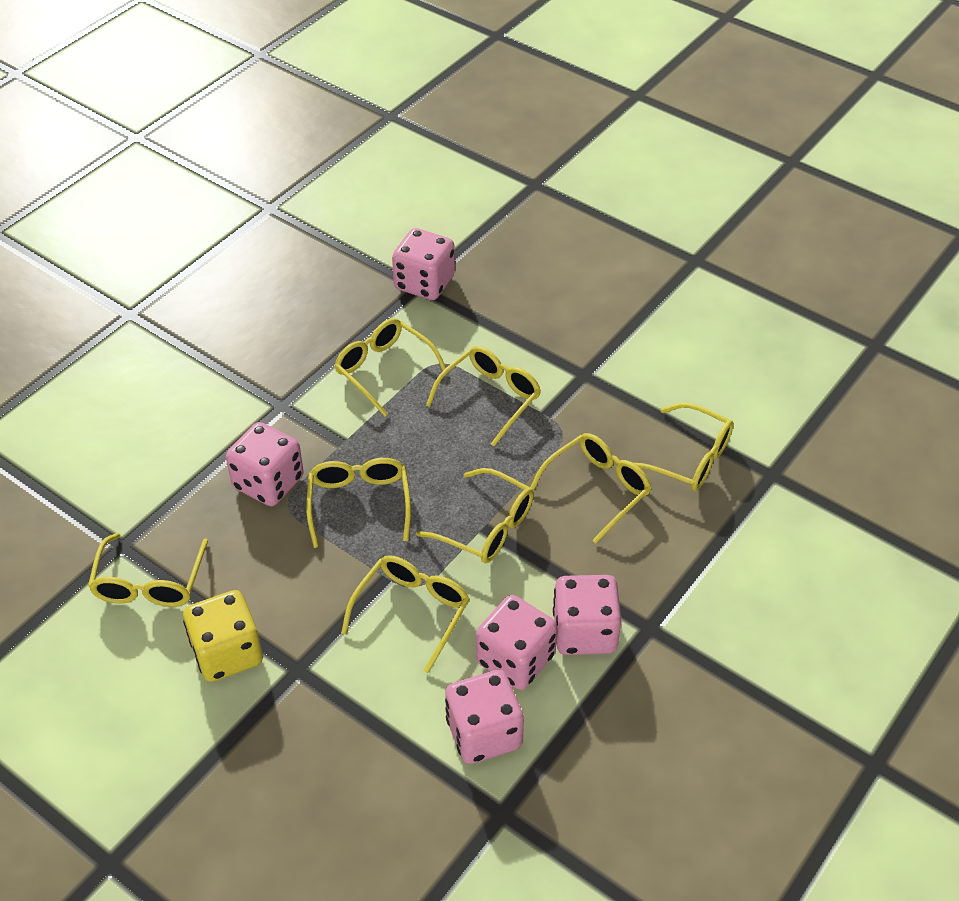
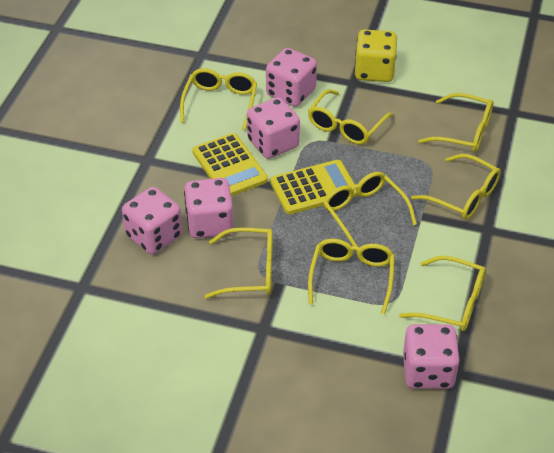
yellow calculator: none = 0 -> [192,133,268,196] [270,160,357,215] = 2

